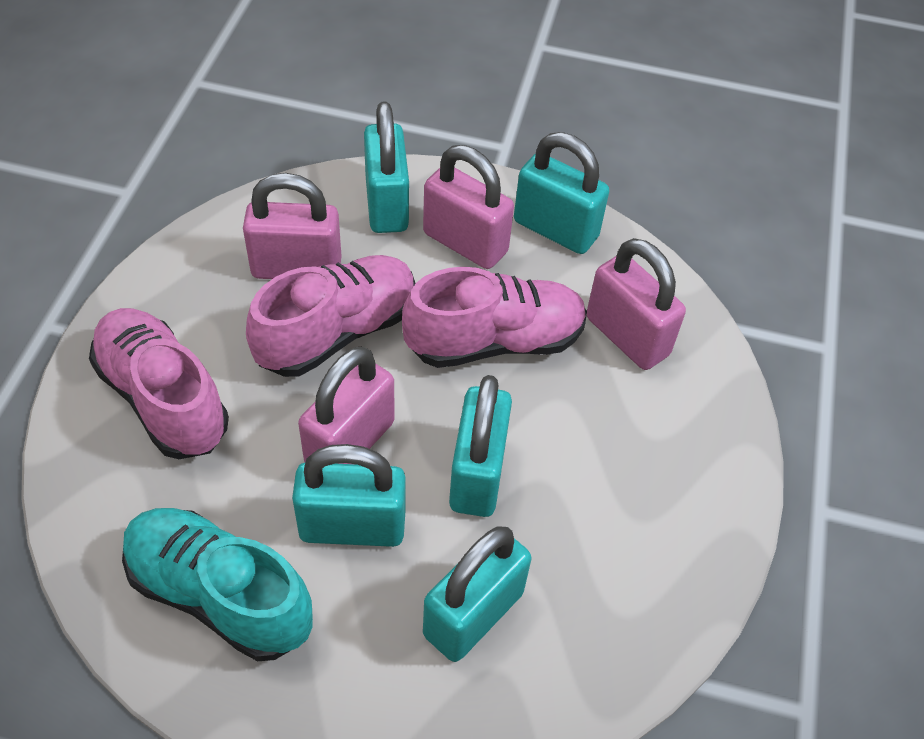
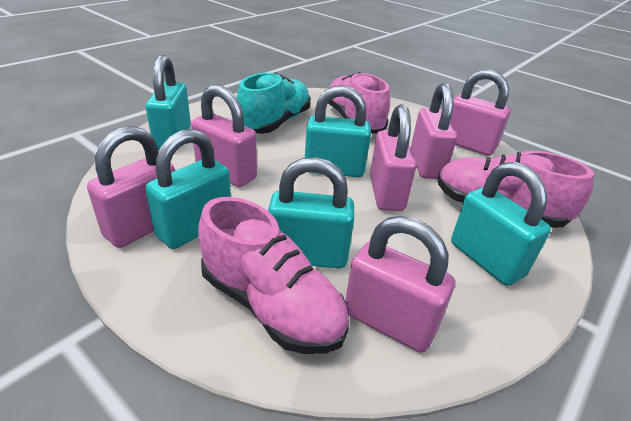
pink padlock: [243,173,341,279] [298,347,395,464] [423,145,514,269] [587,238,686,370] = 4 -> [87,126,175,248] [191,85,257,187] [345,216,455,353] [370,104,416,211] [411,83,457,179] [450,69,511,156] = 6

